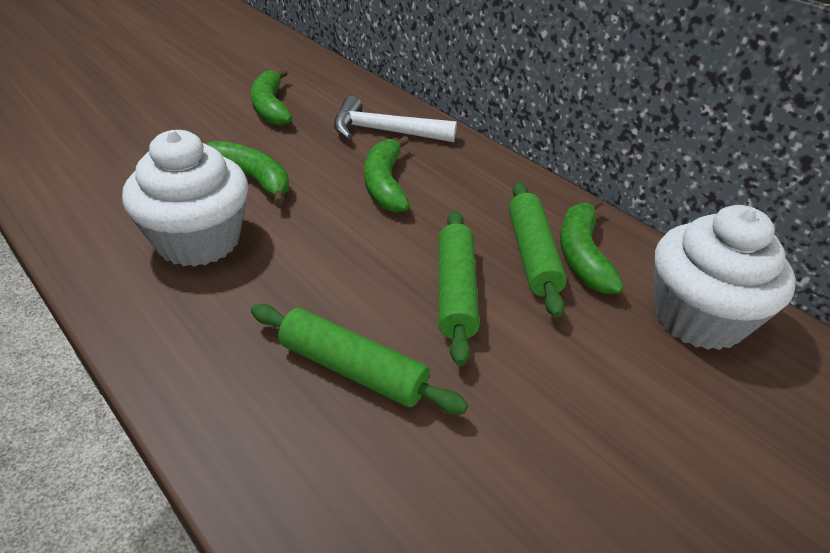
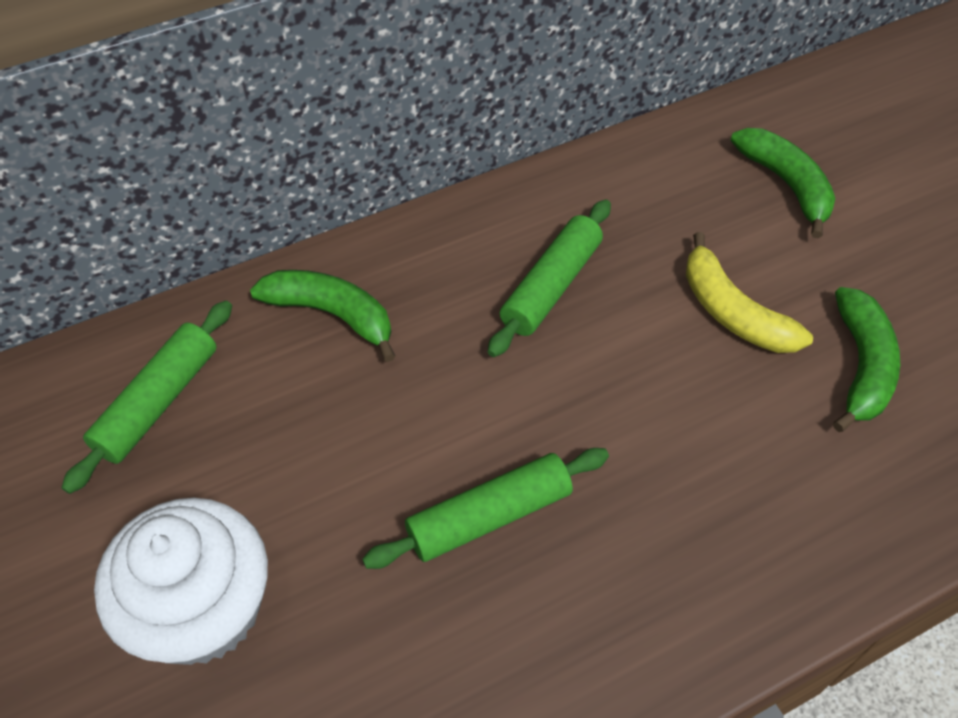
green banana: [206,141,289,206] [251,69,292,126] [364,136,410,213] [560,198,624,294] = 4 -> [250,270,395,362] [730,128,835,238] [833,287,900,432] = 3
white cupcake: [122,130,249,267] [654,205,796,350] = 2 -> [94,498,268,665] = 1
white hammer: [334,96,457,142] = 1 -> none = 0
yellow banana: none = 0 -> [686,232,813,353] = 1

